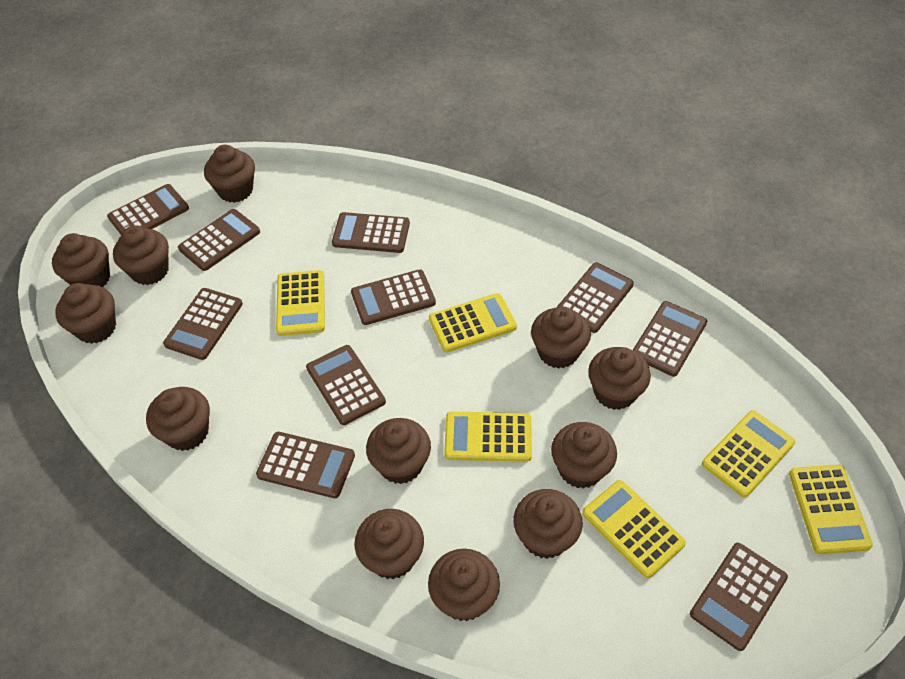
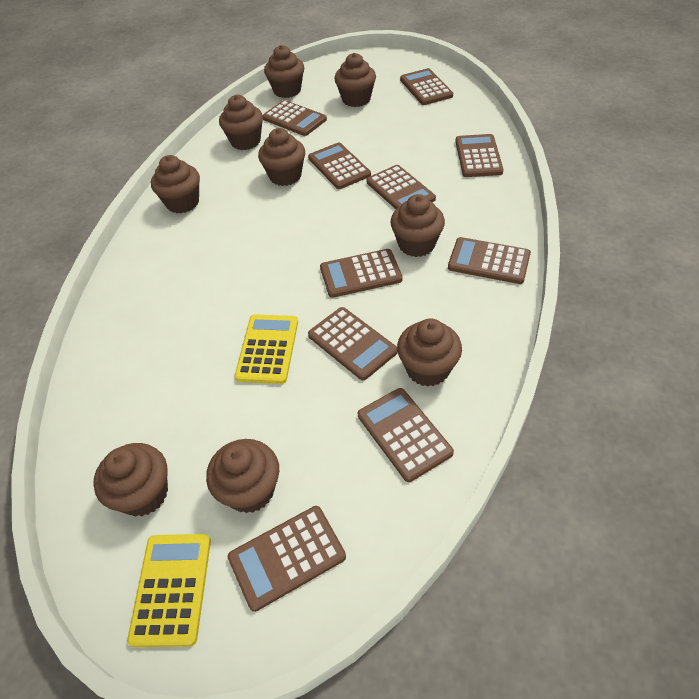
brown cupcake: [52,233,110,287] [55,283,116,344] [113,225,169,285] [146,387,210,451] [204,145,255,203] [355,509,424,579] [366,418,431,484] [428,549,500,621] [513,489,583,559] [531,306,591,369] [551,422,617,489] [588,347,651,410] = 12 -> [93,443,168,517] [151,155,200,213] [206,439,279,513] [219,95,263,150] [258,128,305,186] [264,45,304,98] [334,53,376,107] [391,194,445,257] [397,319,462,387] = 9
yellow calculator: [276,270,325,336] [429,293,517,352] [444,412,532,462] [582,480,686,578] [702,410,795,497] [789,465,873,554] = 6 -> [127,534,211,647] [235,314,298,384] = 2

